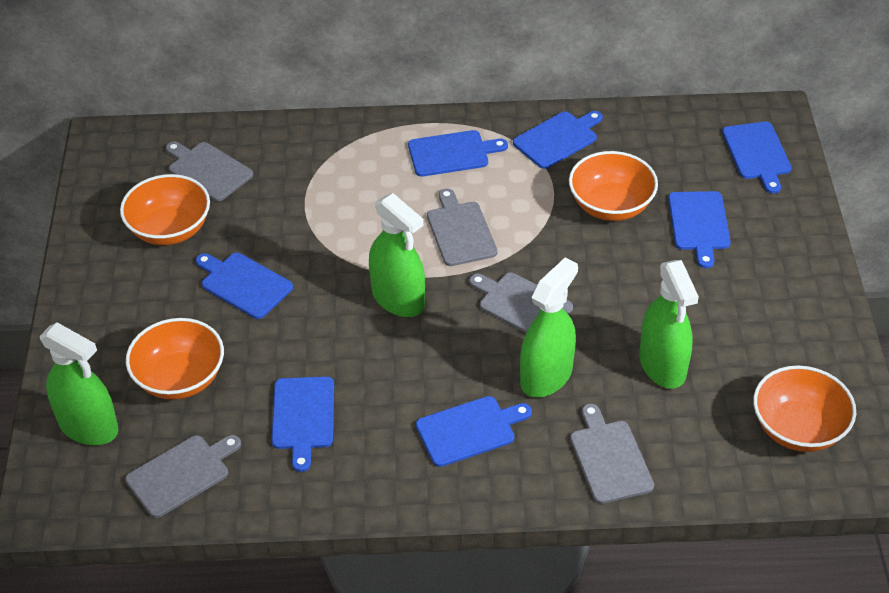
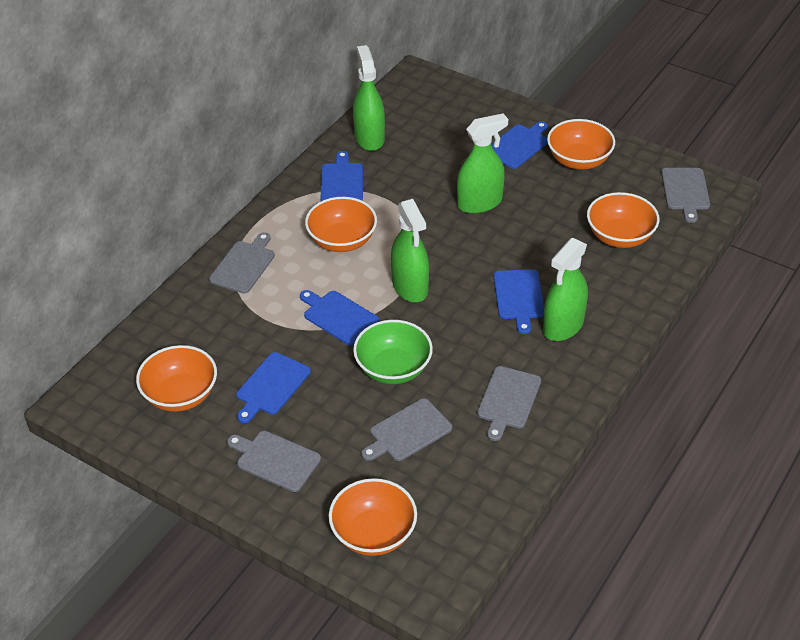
blue cutting board: [196,253,293,319] [271,377,334,472] [408,130,508,177] [416,396,532,467] [513,111,603,169] [668,191,731,268] [722,122,792,194] = 7 -> [236,352,311,423] [300,290,379,345] [321,151,363,201] [491,121,548,169] [494,269,544,334] = 5
green bowl: none = 0 -> [353,320,433,384] = 1
orange bowl: [120,174,210,245] [126,318,224,400] [569,151,658,221] [753,365,856,452] = 4 -> [136,345,217,412] [305,197,377,252] [329,478,417,556] [547,119,615,170] [587,192,660,248] = 5

